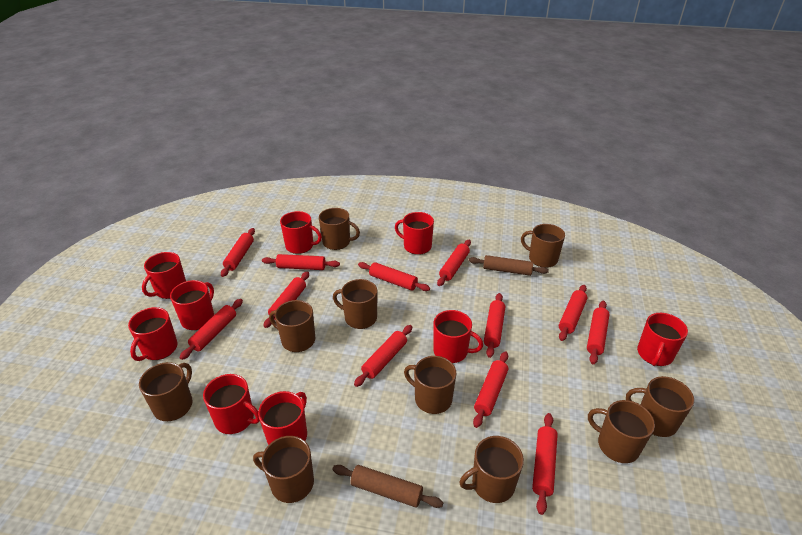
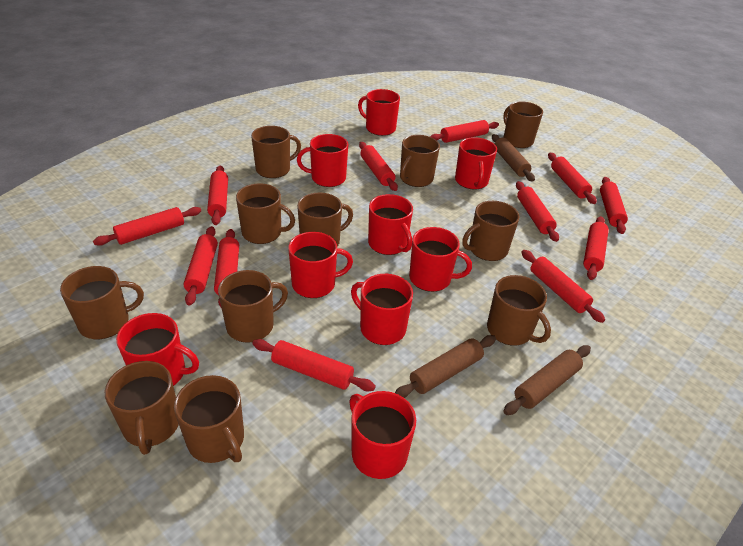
brown mug: [139,362,193,421] [253,436,314,503] [269,300,315,352] [319,208,360,250] [333,279,377,329] [404,356,456,414] [459,436,524,503] [521,224,565,268] [588,400,655,463] [626,376,694,437] = 10 -> [60,266,144,339] [105,361,179,455] [174,375,244,463] [218,270,288,343] [236,183,295,244] [251,126,301,178] [297,193,353,247] [400,135,440,187] [462,201,520,261] [487,275,551,346] [503,101,543,148] = 11
brown rolling pin: [332,465,443,508] [469,255,549,276] = 2 -> [395,335,496,398] [492,134,535,182] [503,345,591,415] = 3

